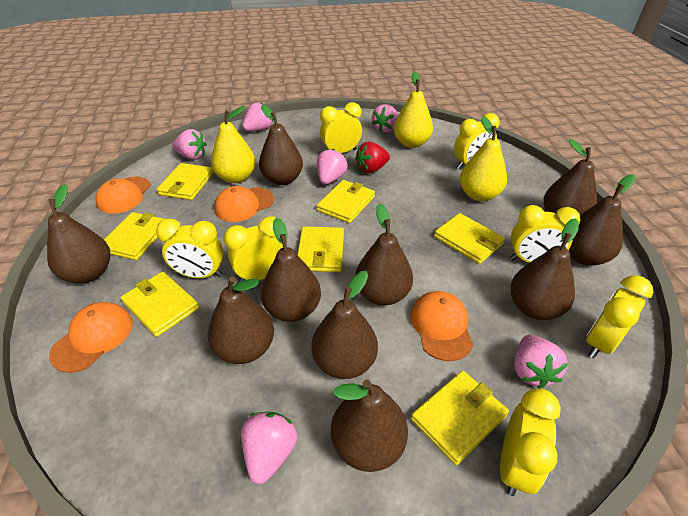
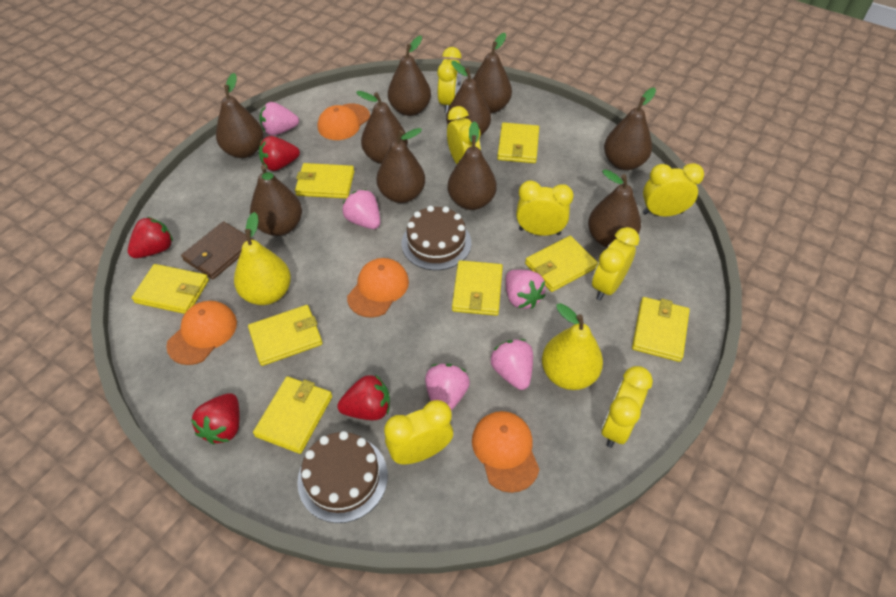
brown cake: none = 0 -> [297,431,388,523] [402,206,471,270] = 2
brown wallet: none = 0 -> [181,221,253,279] = 1
pink strawberry: [173,129,207,160] [241,412,297,484] [242,102,273,131] [317,149,348,185] [372,104,398,133] [514,335,568,388] = 6 -> [259,102,299,136] [343,189,380,229] [425,364,470,411] [491,339,533,390] [506,270,546,309] = 5
red strawberry: [355,142,390,173] = 1 -> [128,217,173,258] [191,393,239,444] [259,136,300,171] [337,375,390,420] = 4
yellow pear: [211,106,256,183] [394,72,433,148] [460,116,507,201] = 3 -> [234,212,291,305] [542,303,603,390] = 2
yellow wallet: [104,212,164,260] [120,272,199,337] [157,163,214,200] [297,226,344,272] [317,180,375,223] [411,371,509,465] [434,213,505,264] = 7 -> [132,264,209,314] [248,305,322,366] [253,377,332,454] [295,163,354,199] [452,260,503,316] [497,122,539,163] [525,236,598,292] [632,297,690,362] = 8

